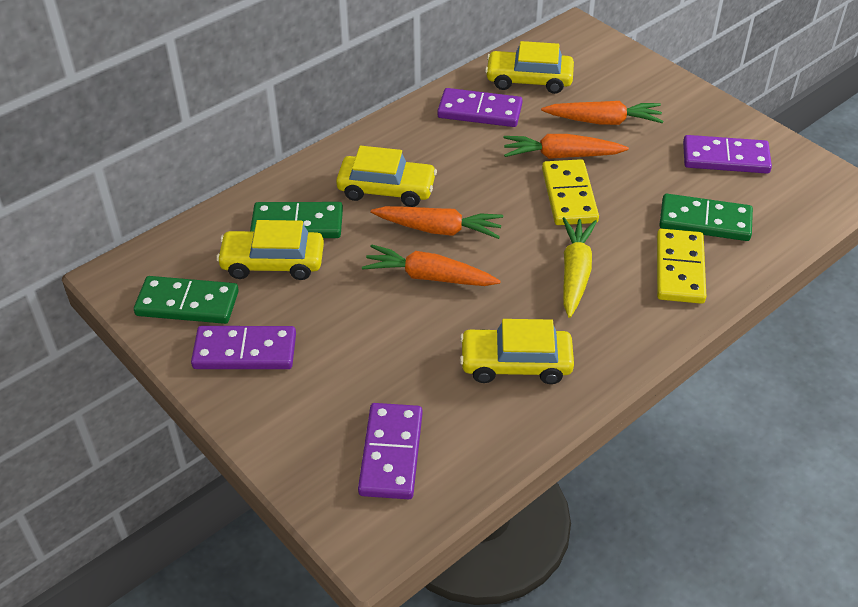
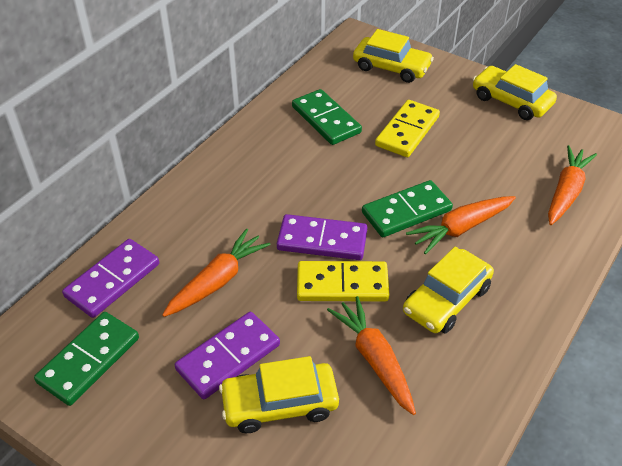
purple domino: [191,326,296,369] [358,403,422,499] [437,88,523,127] [683,135,772,174] = 4 -> [62,239,159,318] [175,312,280,399] [277,214,367,260] = 3
yellow carrot: [562,217,597,318] = 1 -> none = 0

